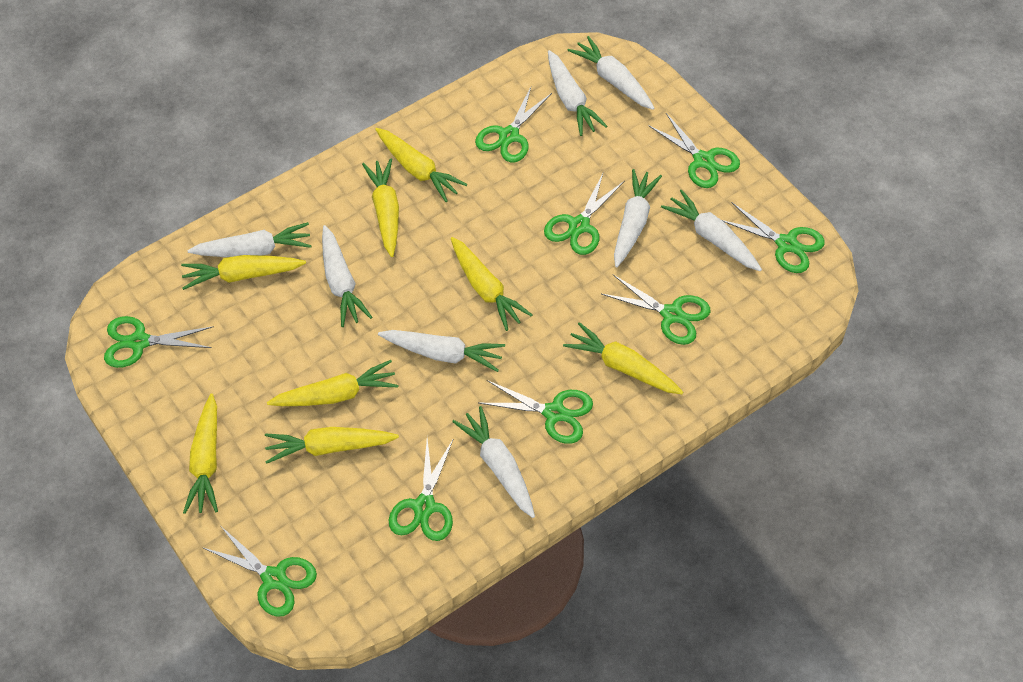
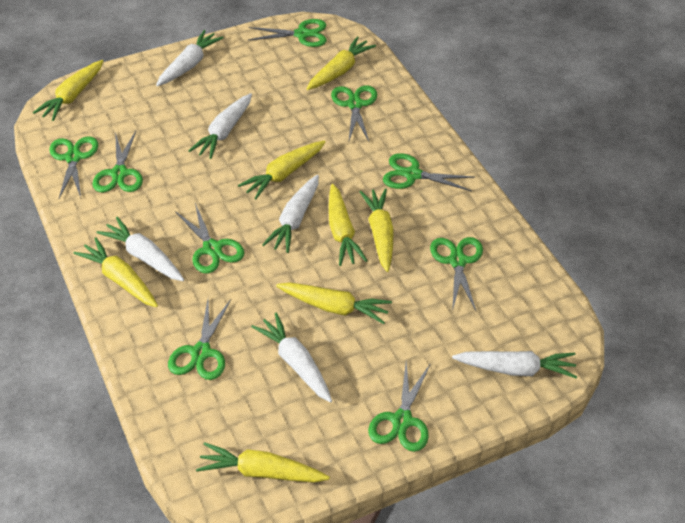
white carrot: [187,222,312,257] [322,225,372,327] [378,330,505,372] [452,406,535,518] [548,50,607,136] [568,36,654,110] [614,169,662,267] [661,190,762,271] = 8 -> [97,217,184,281] [156,30,223,86] [188,93,252,159] [251,312,332,403] [262,175,319,253] [452,351,577,379] = 6

